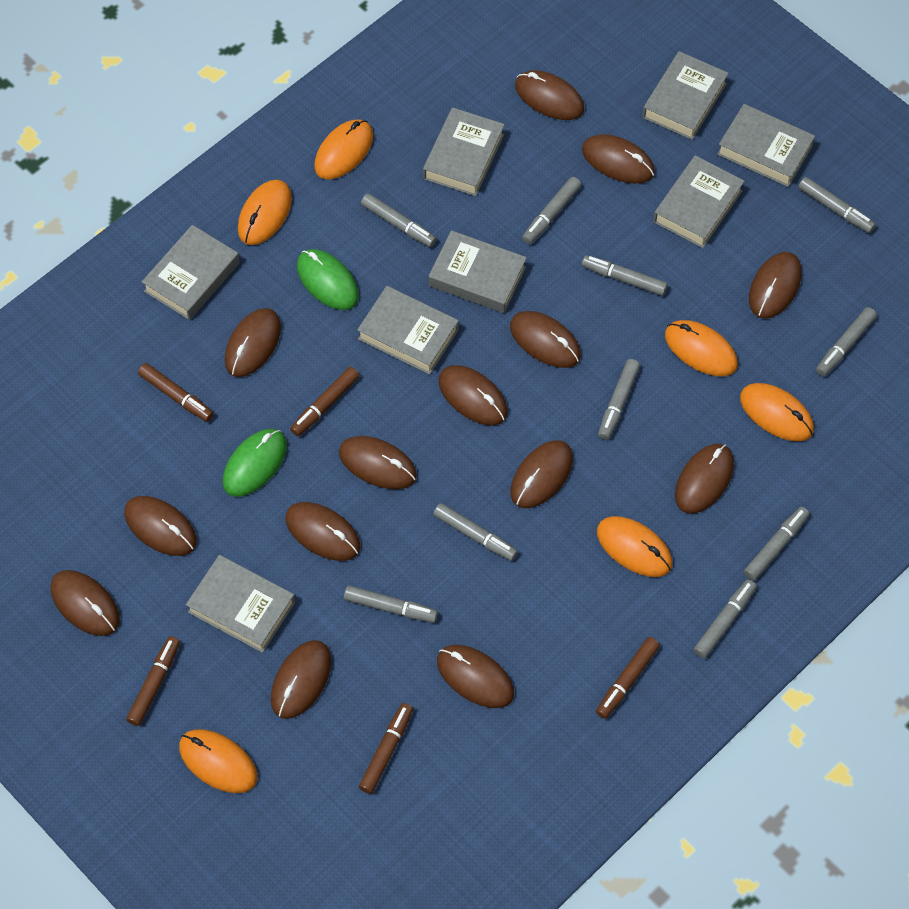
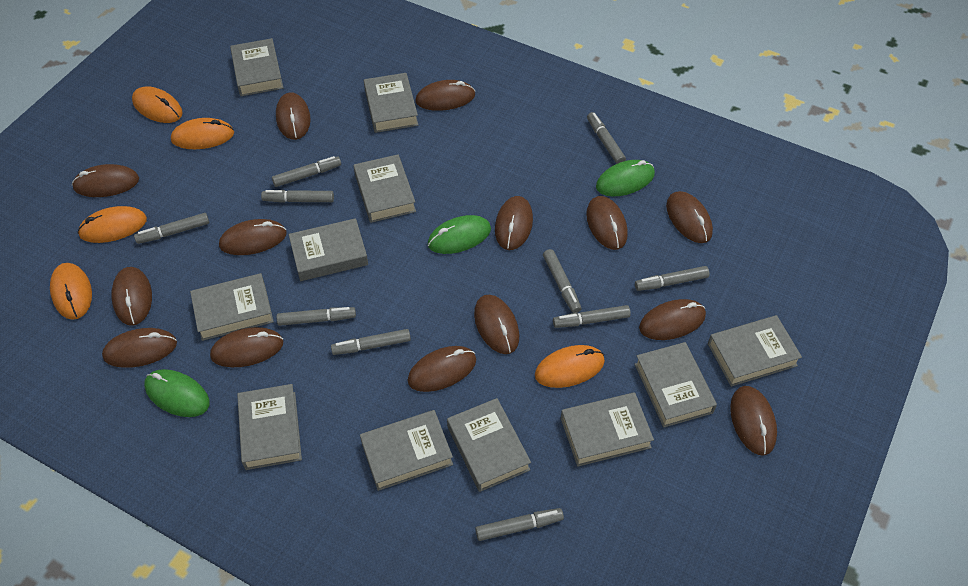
brown marker: [126,636,180,726] [138,363,214,422] [290,367,360,436] [359,703,413,794] [596,637,660,719] = 5 -> none = 0
green mouse: [223,429,287,497] [297,249,359,310] = 2 -> [144,369,210,417] [428,215,491,254] [596,160,655,196] = 3
grey book: [142,225,240,320] [186,555,295,653] [357,286,459,375] [423,107,505,196] [429,230,527,313] [642,51,729,140] [653,155,745,248] [717,104,815,187] = 8 -> [190,273,274,341] [230,38,283,96] [237,384,302,470] [289,218,368,281] [354,154,416,223] [360,410,453,491] [364,73,418,133] [447,398,531,492] [561,392,654,467] [634,342,717,428] [708,315,802,387] = 11
orange mouse: [179,729,257,793] [238,180,292,245] [314,120,373,179] [597,516,672,577] [665,320,738,376] [740,383,814,441] = 6 -> [50,263,92,320] [78,206,147,243] [132,86,183,123] [171,118,234,149] [535,345,605,388] = 5

